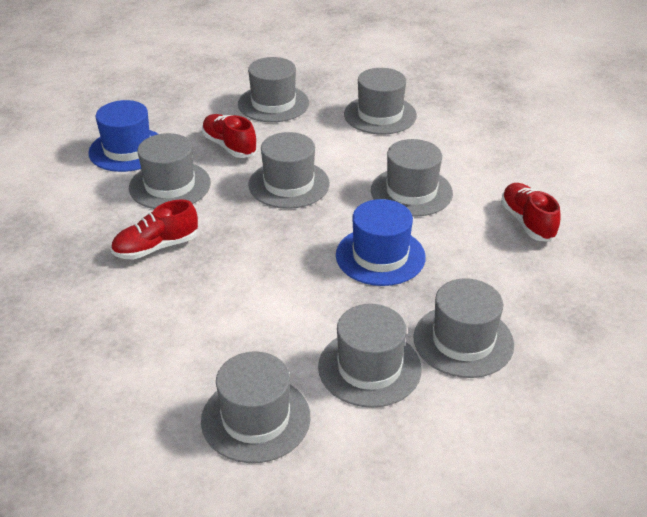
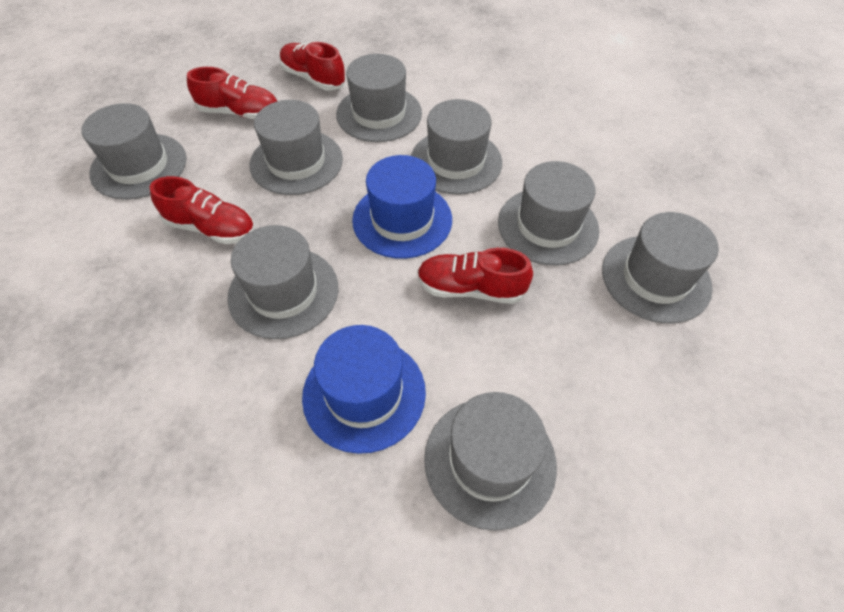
red shoe: [111,199,198,260] [202,114,258,158] [501,183,561,242] = 3 -> [150,176,255,244] [187,67,277,119] [279,42,346,91] [417,248,533,304] = 4

